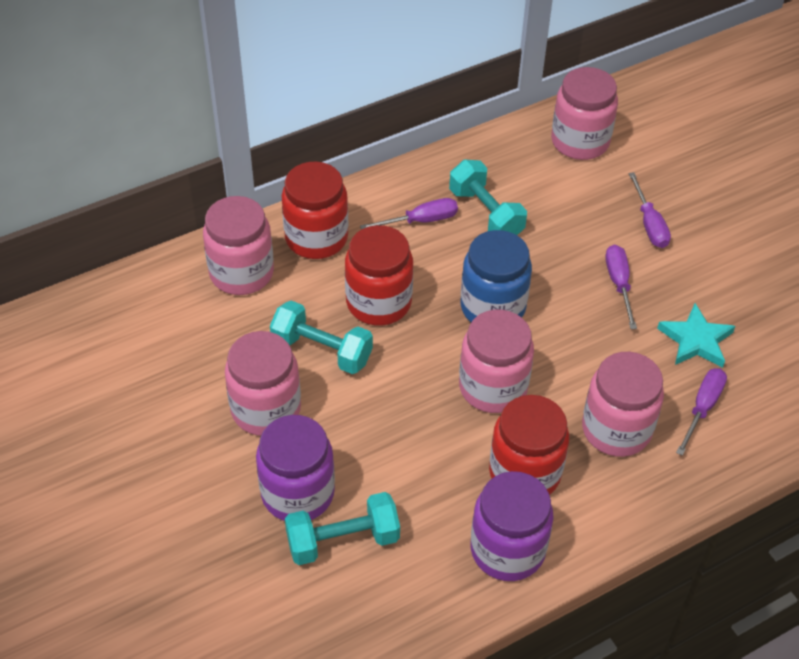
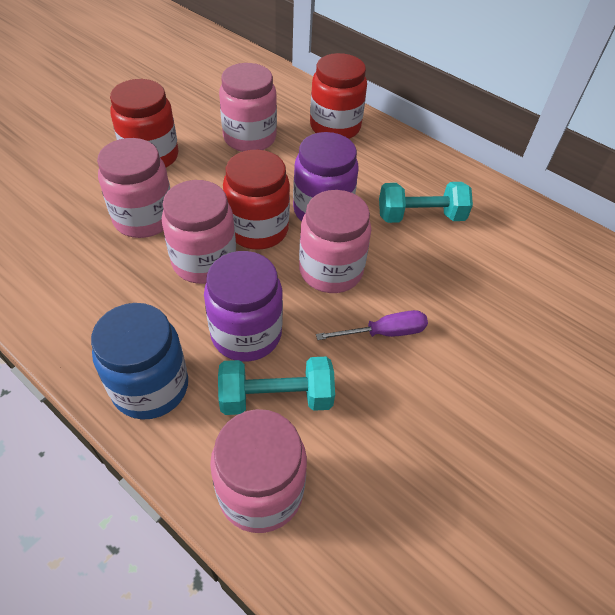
purple screwdriver: [360,198,458,230] [605,244,637,329] [628,172,671,248] [676,368,727,456] = 4 -> [316,310,428,340] = 1
turquoise dumbbell: [270,301,373,374] [285,492,400,565] [449,160,527,235] = 3 -> [218,357,335,415] [379,182,473,223] = 2
turquoise star: [657,303,735,368] = 1 -> none = 0

